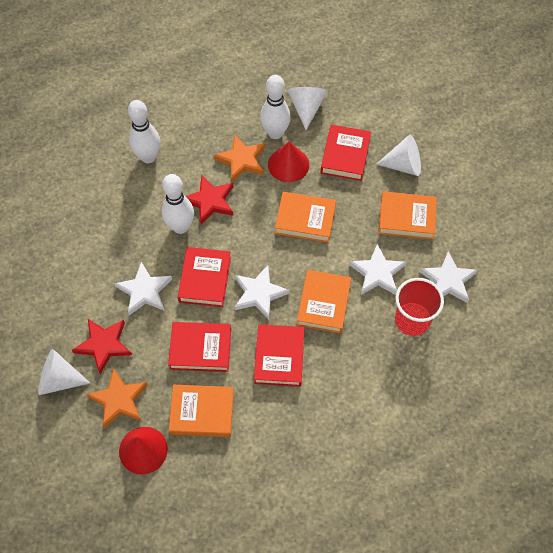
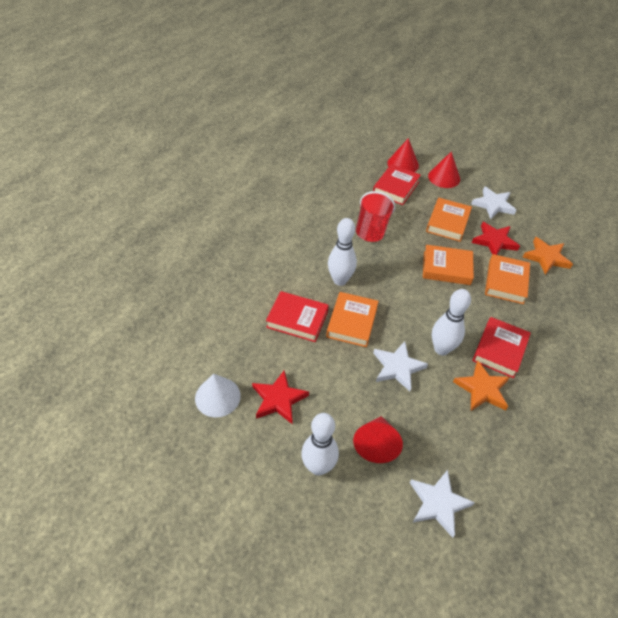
red book: [168,322,231,372] [178,247,231,307] [254,324,304,387] [321,125,371,181] = 4 -> [266,291,329,342] [373,164,421,205] [472,317,531,378] = 3
red cone: [119,427,168,475] [268,142,309,182] = 2 -> [353,416,403,463] [387,138,419,172] [428,151,460,188] = 3
white cone: [38,349,90,395] [287,87,328,130] [376,135,421,176] = 3 -> [195,374,241,418] = 1
white star: [114,262,172,315] [235,265,289,320] [349,244,406,295] [420,251,478,303] = 4 -> [373,341,428,391] [410,470,475,538] [471,186,516,219] = 3

